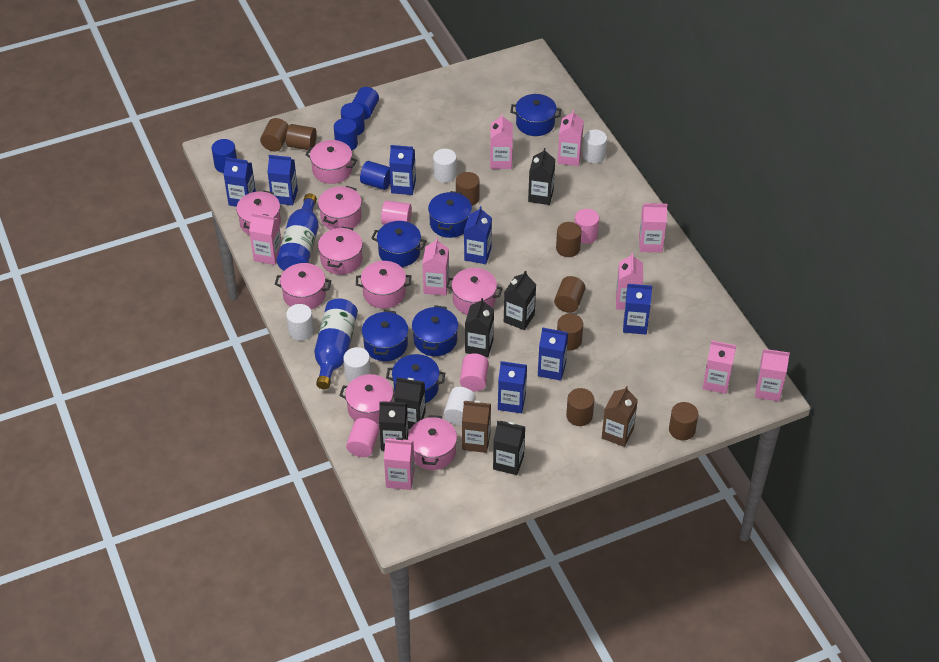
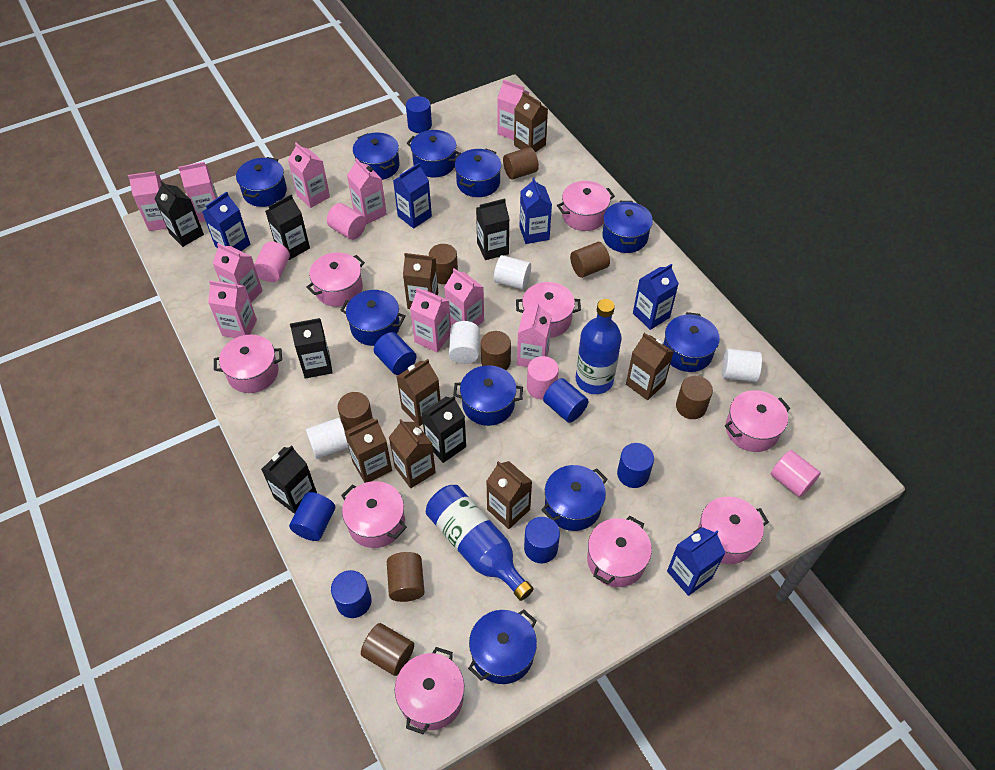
blue carton: [224,157,256,207] [267,155,298,205] [389,145,416,195] [464,206,492,264] [498,361,527,413] [538,327,568,381] [623,284,652,334] = 7 -> [202,192,250,251] [393,163,432,229] [520,178,552,244] [633,264,679,330] [667,527,725,596] = 5
blue cylinder: [212,139,237,173] [334,118,358,151] [341,103,365,135] [352,87,379,119] [360,161,390,190] = 5 -> [289,492,335,541] [331,570,372,618] [374,332,416,375] [406,96,432,133] [524,517,560,563] [543,378,588,423] [617,443,654,488] = 7
blue pot: [362,310,408,361] [371,221,426,267] [386,354,445,403] [412,305,458,356] [428,191,472,238] [510,94,562,136] = 6 -> [236,157,287,207] [340,290,406,346] [353,132,400,180] [407,130,461,177] [453,365,523,426] [455,149,501,197] [468,610,537,684] [541,465,607,531] [602,201,653,253] [663,312,720,372] = 10
brown carton: [462,400,491,453] [602,386,638,447] = 2 -> [345,418,392,483] [389,419,436,488] [397,359,440,426] [403,253,438,309] [486,461,532,529] [514,92,548,152] [626,333,674,400] = 7
pink carton: [249,213,282,265] [384,438,415,490] [422,238,449,296] [490,114,513,169] [557,110,584,166] [616,253,643,310] [639,203,667,252] [702,340,736,394] [755,349,790,401] = 9 -> [128,171,167,231] [178,162,218,222] [208,280,257,338] [212,243,263,302] [288,143,330,208] [347,158,387,224] [410,288,451,353] [444,268,484,326] [497,79,529,140] [517,302,552,367] = 10
white cylinder: [286,304,314,341] [343,347,371,383] [433,149,457,183] [443,387,476,425] [583,129,607,163] = 5 -> [306,418,349,459] [449,321,480,364] [494,255,531,290] [722,349,762,382] = 4

